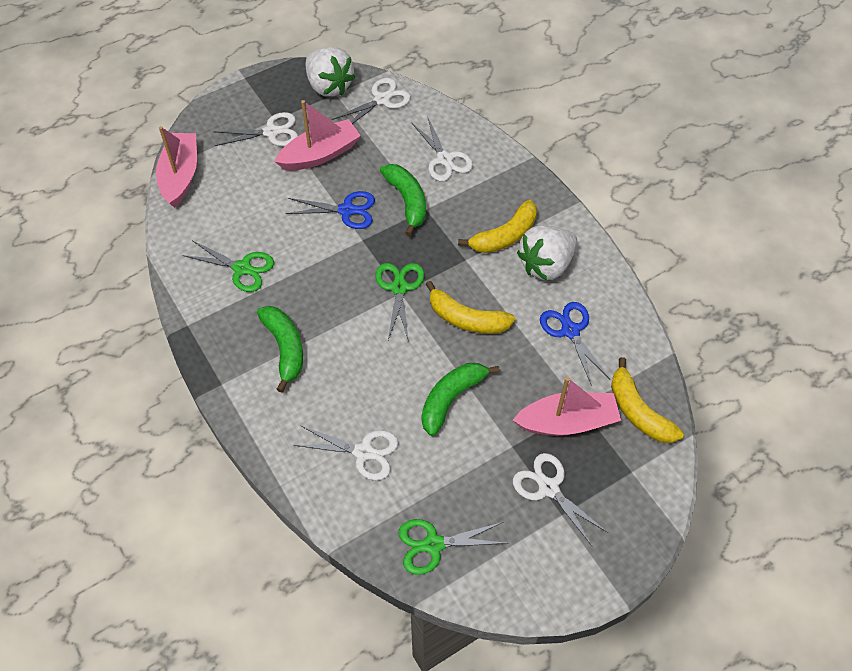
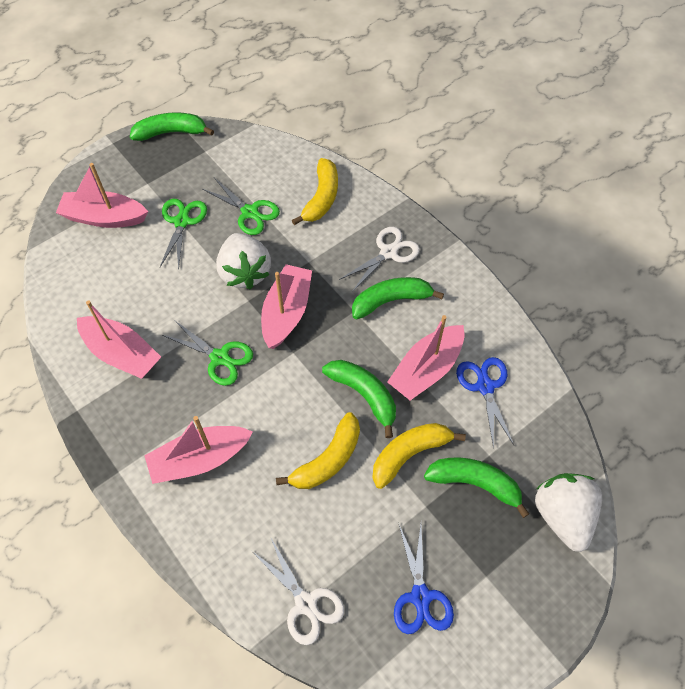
green banana: [257,306,303,393] [380,164,426,236] [422,363,500,436] = 3 -> [130,112,214,141] [322,360,396,438] [352,277,444,320] [424,458,529,518] = 4
pink boat: [156,126,197,208] [274,100,361,171] [513,377,621,436] = 3 -> [56,163,148,228] [77,300,161,379] [144,416,253,484] [261,264,312,349] [387,315,465,400] = 5
white scissors: [213,112,298,146] [294,425,399,480] [332,78,411,124] [412,116,473,181] [513,453,608,547] = 5 -> [253,538,344,645] [339,227,420,292] = 2

